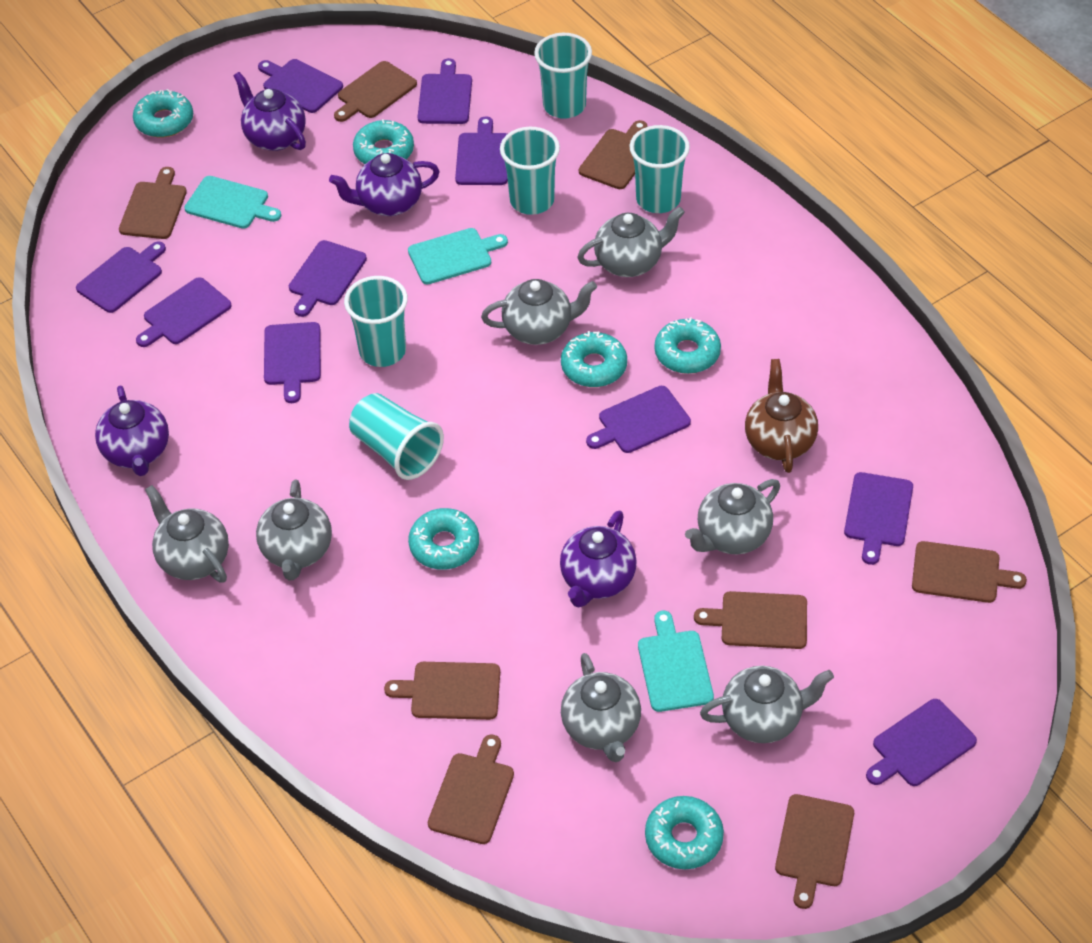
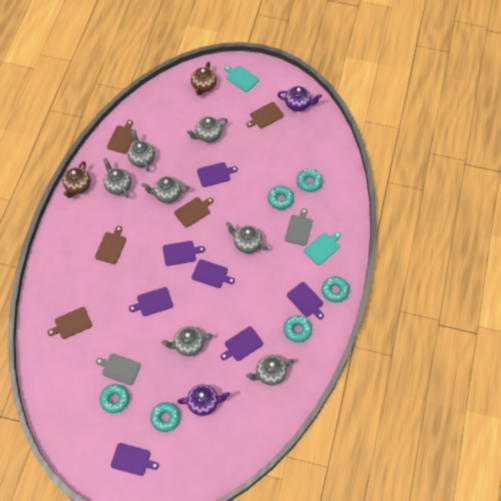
brown cutting board: [119,167,187,239] [334,61,417,122] [384,662,500,720] [428,734,514,844] [579,120,647,189] [694,591,807,649] [775,794,854,909] [912,541,1027,603] = 8 -> [47,307,92,339] [95,226,126,264] [107,120,136,154] [174,197,213,228] [246,102,284,128] = 5
brown teapot: [745,359,818,473] = 1 -> [63,161,91,198] [191,62,217,95] = 2
grey cutting board: none = 0 -> [96,354,141,385] [285,208,313,246] = 2
purple cutting board: [76,242,166,313] [136,277,232,347] [258,59,343,113] [264,322,321,403] [289,240,367,317] [418,58,472,124] [455,116,508,185] [586,386,691,453] [844,472,913,565] [866,699,977,786] = 10 -> [111,443,159,476] [129,287,173,316] [163,241,205,266] [192,260,235,288] [197,162,238,187] [221,326,263,361] [287,282,324,320] = 7
purple teapot: [95,385,169,476] [233,72,306,151] [329,153,440,216] [560,510,637,608] = 4 -> [177,384,230,416] [278,86,322,111] = 2
turquoise cup: [344,276,408,367] [349,393,444,480] [500,127,560,215] [534,33,592,119] [629,125,690,213] = 5 -> none = 0
turquoise cutting board: [184,176,281,229] [408,228,508,284] [638,611,714,712] = 3 -> [224,65,259,92] [304,232,341,265] = 2

